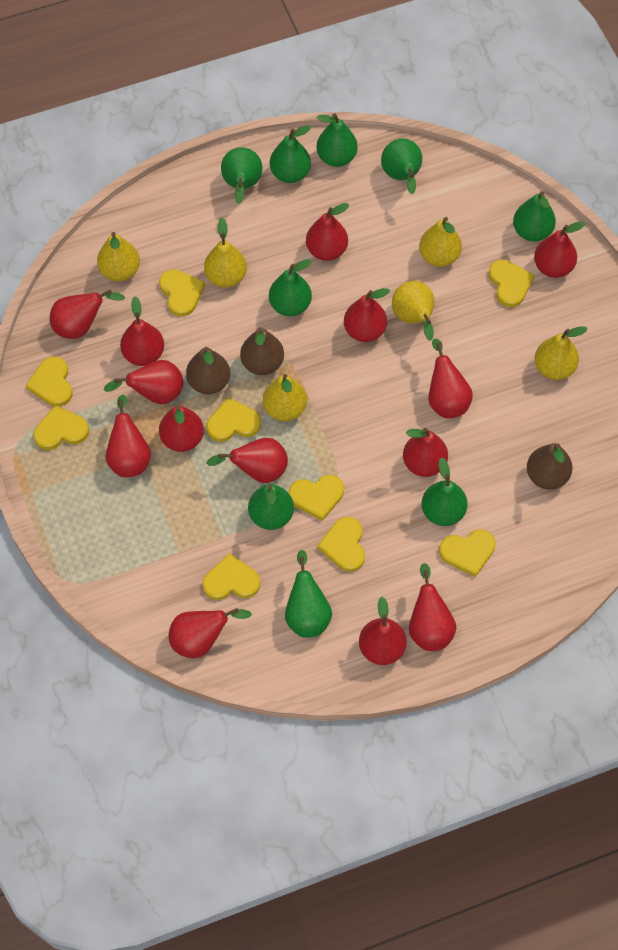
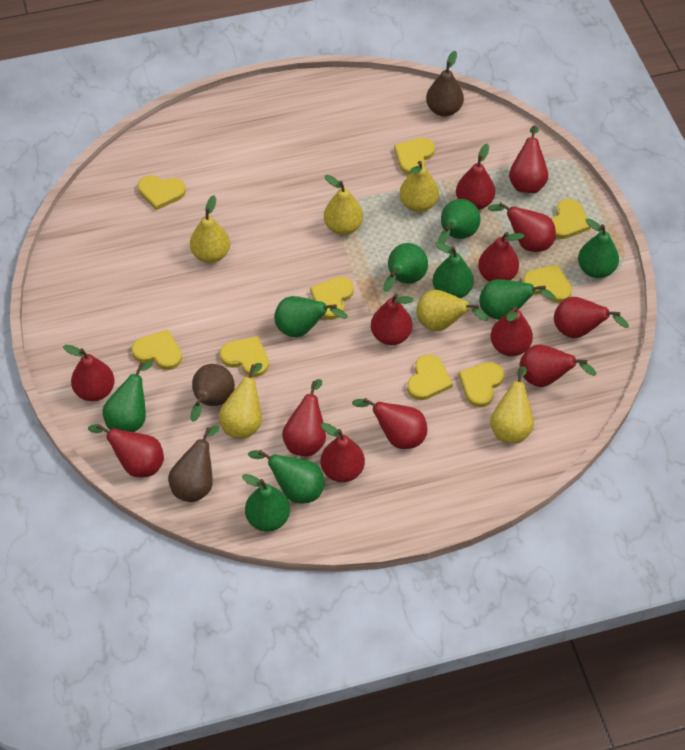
red pear: [50,290,125,339] [104,360,183,404] [106,395,151,477] [120,296,164,366] [159,405,204,452] [168,608,252,658] [206,438,288,483] [306,203,349,261] [344,288,390,342] [359,597,407,665] [403,428,448,477] [409,563,456,651] [428,339,473,418] [534,221,585,278] = 14 -> [63,345,115,401] [88,424,164,477] [282,379,326,456] [320,423,365,482] [352,398,427,449] [371,294,414,345] [456,144,495,210] [478,232,525,282] [487,202,556,252] [491,306,533,356] [509,126,548,193] [519,344,596,387] [554,297,629,338] = 13

